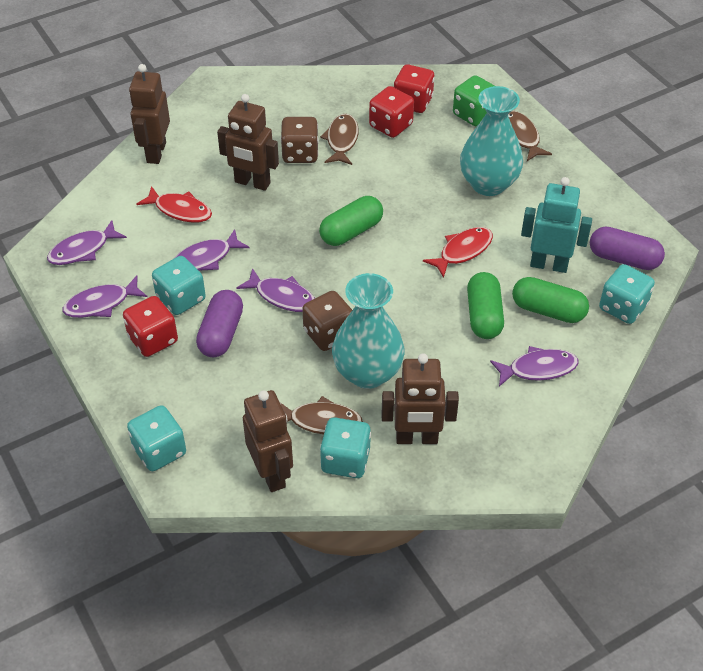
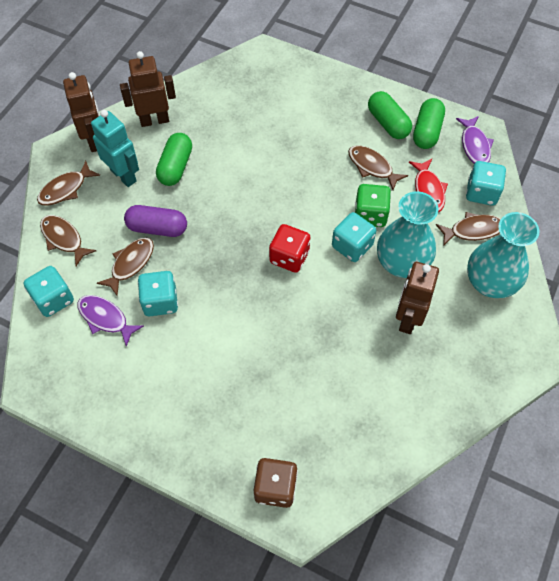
brown dice: [281,117,319,163] [302,291,352,351] = 2 -> [253,458,298,508] = 1
brown fish: [281,396,363,435] [320,114,359,165] [508,111,552,161] = 3 -> [37,161,100,206] [40,215,96,266] [97,237,154,296] [348,145,408,190] [436,212,501,246] = 5
brown robot: [129,64,170,164] [217,94,279,191] [243,390,293,492] [382,353,459,444] = 4 -> [63,72,100,152] [120,51,176,127] [396,262,439,334] = 3
purple capsule: [196,290,243,357] [590,227,665,270] = 2 -> [124,205,187,237] = 1
purple fish: [47,220,127,265] [63,276,147,318] [174,229,250,271] [236,268,315,312] [490,346,578,387] = 5 -> [77,295,144,347] [456,116,494,164] = 2
red dice: [123,296,178,357] [369,86,414,138] [394,64,434,113] = 3 -> [269,224,310,273] = 1
red fish: [137,186,212,223] [423,227,493,278] = 2 -> [409,159,448,212] = 1

